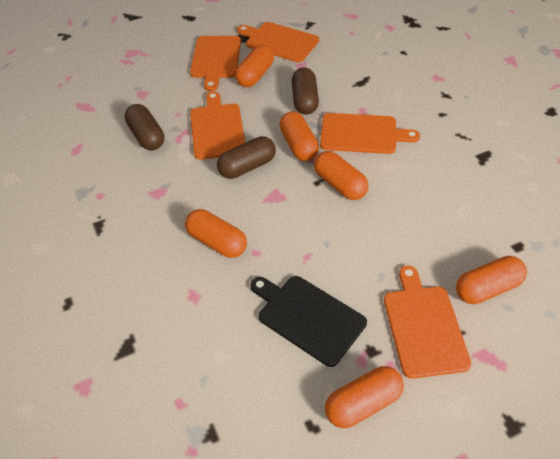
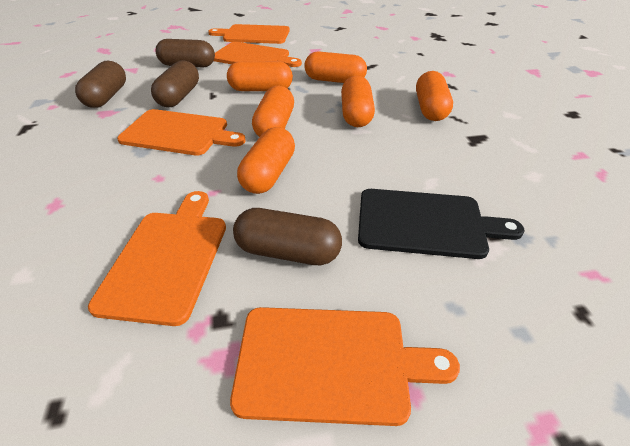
brown capsule: [125,104,164,150] [217,136,276,179] [292,67,319,114] = 3 -> [75,60,126,108] [151,60,199,107] [156,39,215,67] [233,208,342,265] = 4

